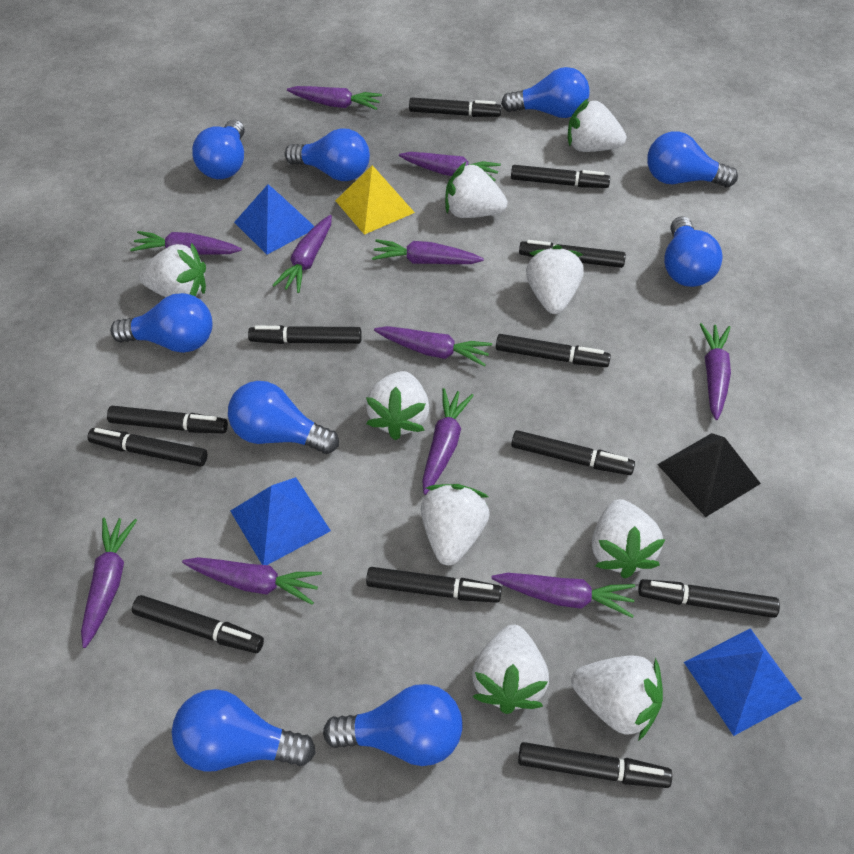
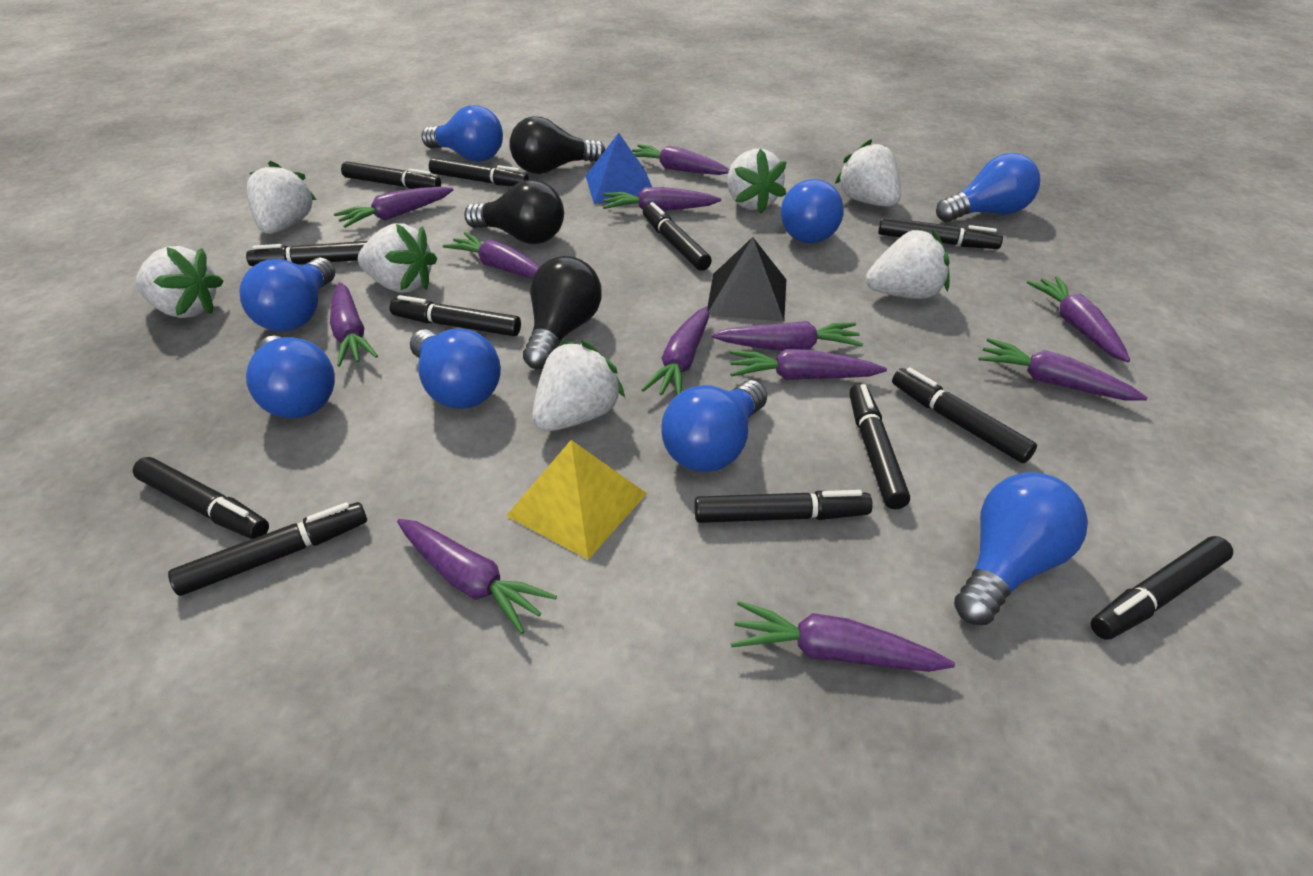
black light bulb: none = 0 -> [465,180,564,244] [509,116,605,174] [523,256,602,369] = 3
blue light bulb: [110,293,213,353] [172,689,316,772] [192,119,245,179] [228,381,339,454] [285,128,370,181] [323,684,463,766] [501,67,589,118] [647,131,738,187] [664,216,723,287] = 9 -> [239,257,335,332] [246,336,335,418] [410,329,501,409] [422,105,503,162] [661,380,767,472] [781,179,844,243] [936,153,1040,222] [954,472,1088,625] = 8
blue pyramid: [230,477,331,565] [234,184,314,255] [684,628,802,736] = 3 -> [586,133,652,204] = 1
purple carrot: [81,518,137,648] [130,231,242,255] [182,557,322,605] [272,215,332,293] [287,86,382,110] [372,239,484,264] [374,326,492,367] [399,152,501,181] [422,388,474,495] [491,573,635,618] [700,323,731,420] = 11 -> [330,282,378,367] [334,187,454,228] [397,519,557,634] [443,232,540,279] [603,187,721,211] [632,144,729,175] [641,306,709,395] [711,321,863,351] [730,349,887,380] [731,601,955,672] [978,338,1148,401] [1027,276,1130,362] = 12
white strawberry: [139,243,206,297] [366,371,429,440] [421,484,490,565] [445,162,507,218] [472,624,549,714] [526,245,584,314] [568,99,626,152] [571,656,663,741] [592,499,665,578] = 9 -> [136,246,224,318] [247,161,317,234] [358,223,437,293] [532,340,625,431] [727,148,786,214] [835,139,901,207] [866,229,950,299] = 7

